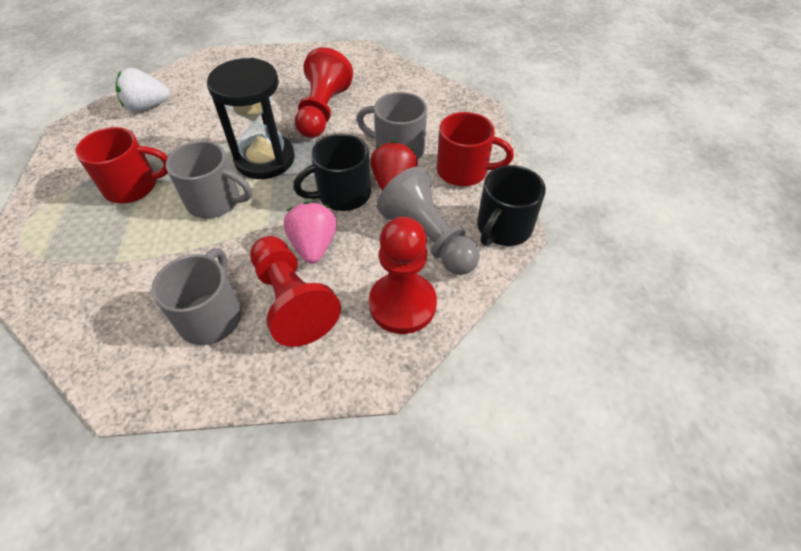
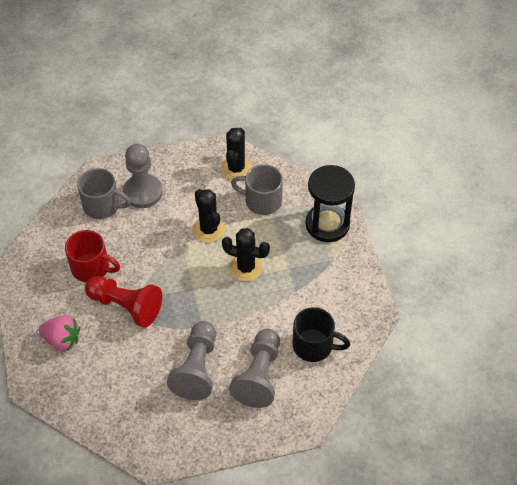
black cactus: none = 0 -> [193,189,225,242] [221,128,252,180] [222,228,270,281] = 3
black mug: [293,134,371,211] [477,165,546,246] = 2 -> [292,307,350,362] = 1
grey mug: [152,248,242,345] [166,141,252,218] [357,92,427,159] = 3 -> [77,168,131,219] [231,164,283,215] = 2
grey pawn: [377,167,480,275] = 1 -> [123,144,163,208] [167,321,216,400] [229,329,280,408] = 3
red mug: [75,127,168,203] [437,112,514,186] = 2 -> [65,230,120,282] = 1
red pawn: [250,236,341,347] [295,47,353,138] [369,217,437,334] = 3 -> [85,276,162,328] = 1
red strawberry: [370,141,418,190] = 1 -> none = 0
white strawberry: [116,68,170,112] = 1 -> none = 0

